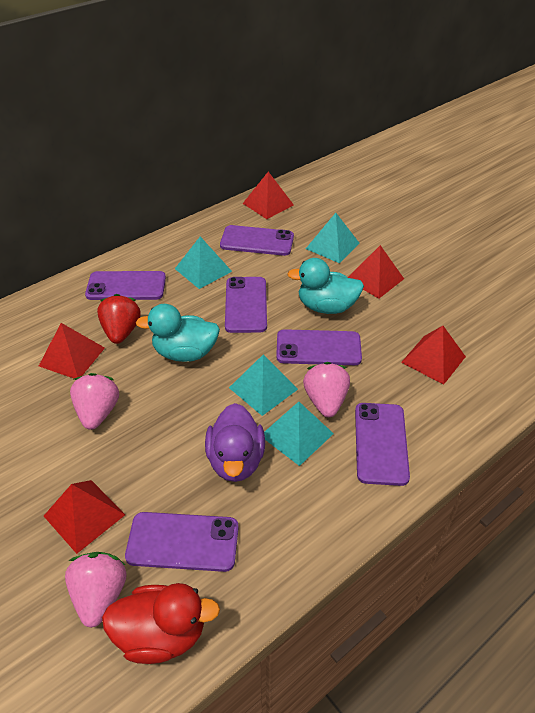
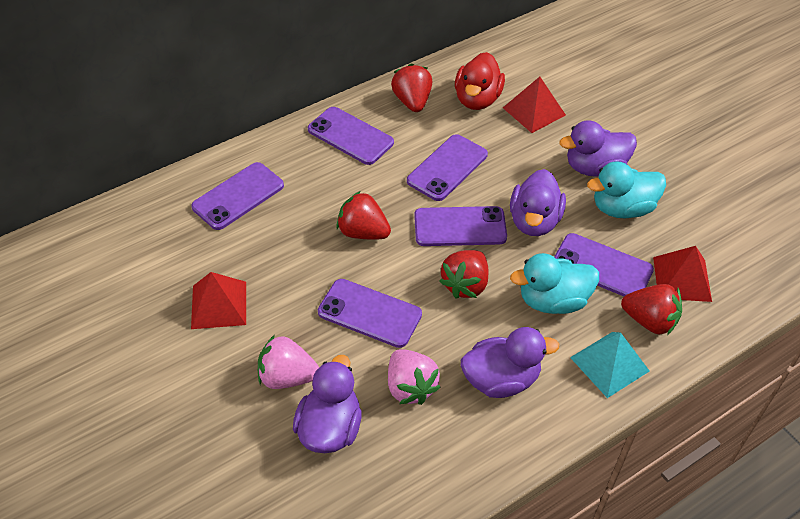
pink strawberry: [65,552,127,628] [70,373,119,430] [303,362,350,417] = 3 -> [258,335,319,389] [388,349,440,405] = 2
purple duck: [205,403,265,482] = 1 -> [293,355,362,453] [461,327,559,398] [510,169,566,236] [559,120,637,177] = 4
red pyramid: [39,323,105,378] [44,480,125,554] [242,172,294,219] [347,245,404,299] [401,326,466,385] = 5 -> [191,272,246,329] [503,77,566,133] [653,246,712,302] = 3
red strawberry: [97,294,141,344] = 1 -> [336,191,391,240] [391,64,432,112] [439,250,489,299] [621,284,682,335] = 4
turquoise pyramid: [175,236,232,289] [229,355,298,416] [264,402,334,466] [306,213,359,263] = 4 -> [570,332,649,398] = 1

